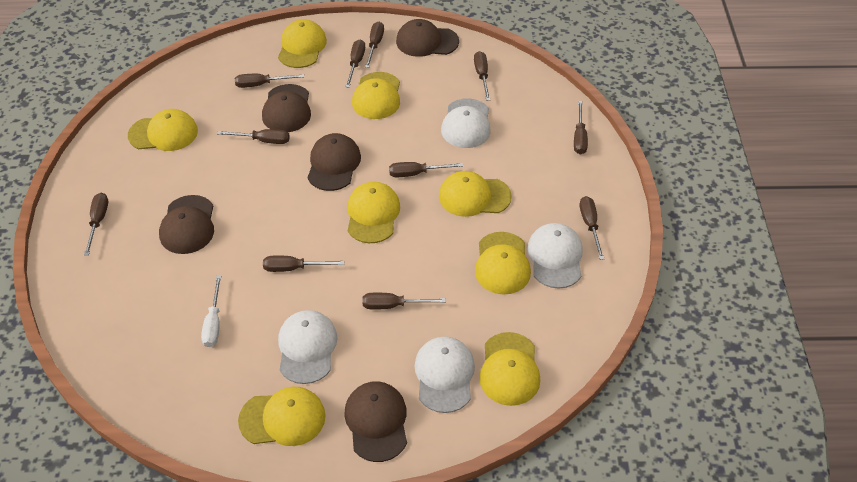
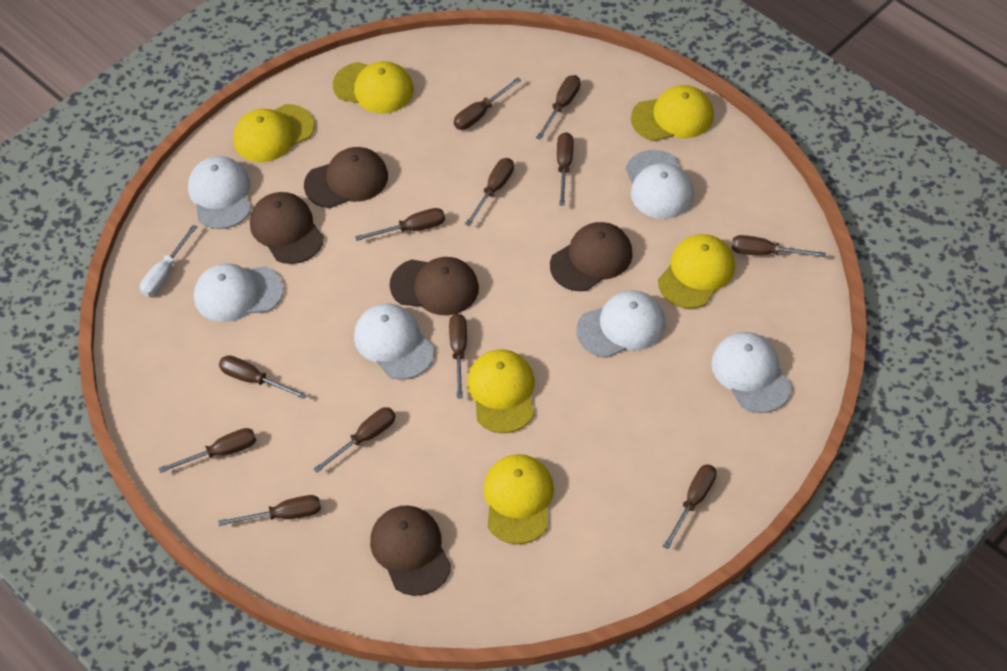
brown screwdriver: [84,193,108,256] [217,129,290,144] [235,74,304,88] [263,256,344,272] [345,40,365,87] [363,293,446,310] [365,22,384,68] [389,162,464,177] [474,51,490,101] [574,101,588,154] [580,196,604,260] = 11 -> [158,428,256,473] [218,495,321,526] [219,355,307,399] [313,407,396,473] [355,208,445,241] [449,314,467,398] [454,77,521,130] [465,158,514,226] [536,75,581,140] [557,132,574,206] [663,464,717,549] [732,235,826,257] = 12
white cap: [278,310,337,384] [414,336,475,413] [441,98,491,148] [527,223,583,289] = 4 -> [188,156,251,229] [194,263,284,322] [354,304,434,380] [576,291,665,358] [626,150,694,219] [711,332,792,413] = 6
yellow cap: [128,109,198,151] [238,387,326,446] [278,19,327,68] [347,182,400,243] [352,72,400,119] [439,171,512,217] [475,232,531,295] [479,332,540,406] = 8 -> [233,104,314,162] [333,61,414,114] [467,350,534,433] [483,454,554,544] [631,85,714,141] [658,234,735,309] = 6

